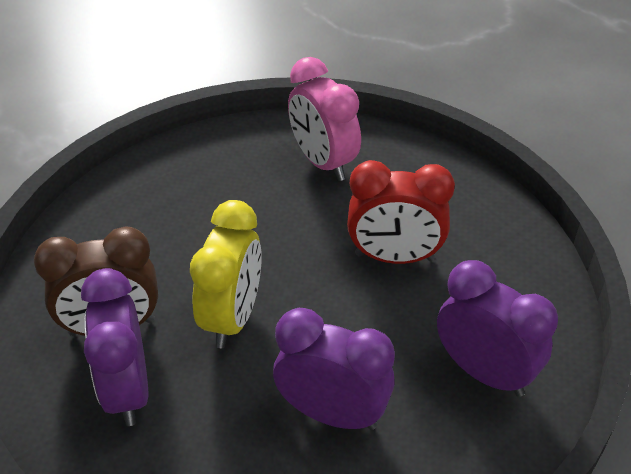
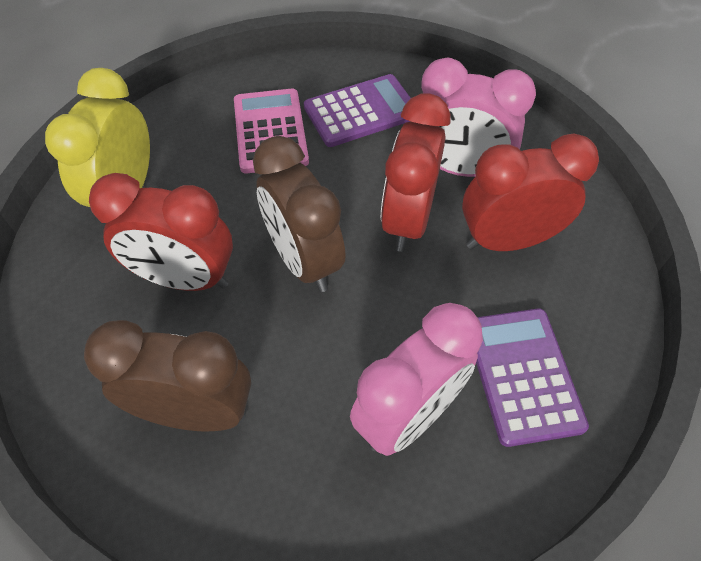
brown clock: [34,226,158,336] = 1 -> [84,320,251,432] [253,136,346,292] = 2
pink calculator: none = 0 -> [234,88,309,174] = 1
pink clock: [288,57,361,181] = 1 -> [350,303,483,456] [421,58,536,177] = 2
purple calculator: none = 0 -> [304,74,411,147] [476,309,589,447] = 2
purple clock: [81,268,148,426] [273,308,395,430] [437,260,558,397] = 3 -> none = 0
red clock: [347,160,455,264] = 1 -> [89,173,233,291] [381,93,450,252] [462,133,599,251] = 3

